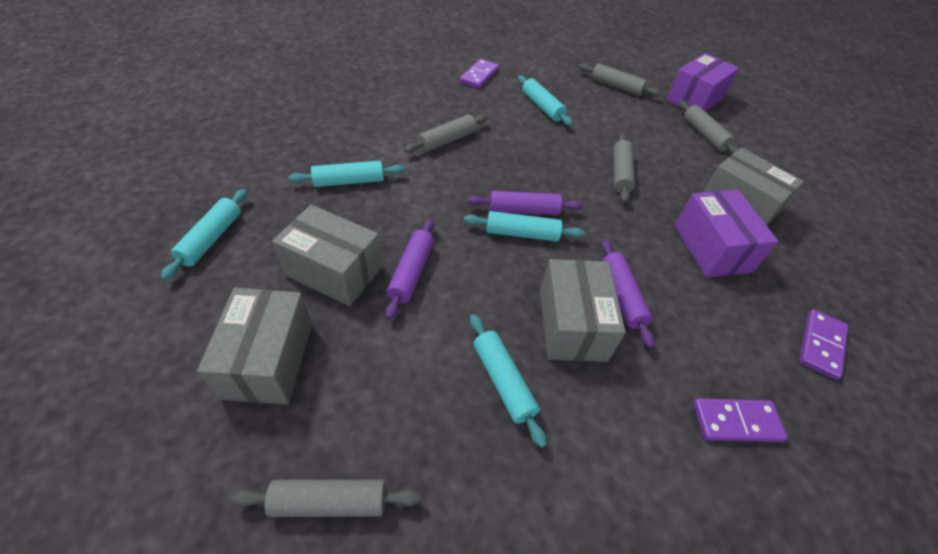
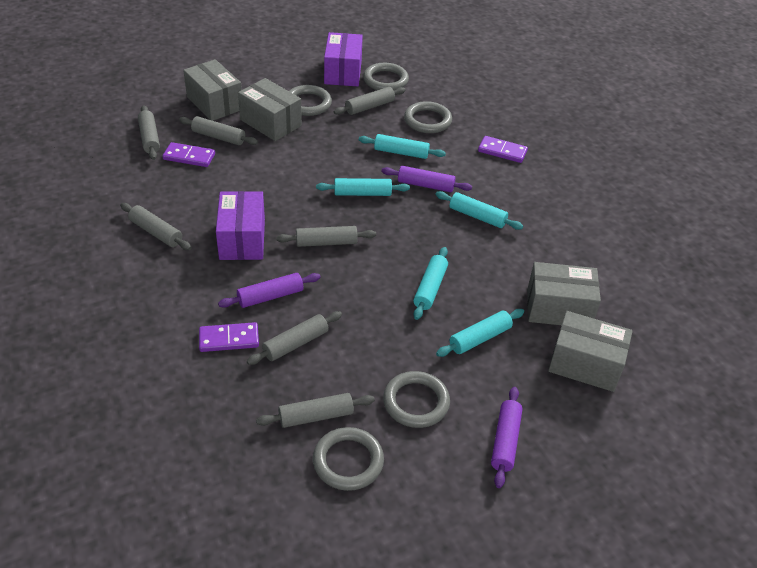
grey ring: none = 0 -> [289,85,332,116] [313,427,384,491] [363,63,409,91] [383,371,450,428] [404,101,452,133] = 5
grey rolling pin: [230,480,421,517] [404,114,488,153] [579,63,661,96] [613,134,635,203] [679,101,739,155] = 5 -> [120,203,191,250] [138,105,160,160] [179,116,258,145] [247,311,342,365] [256,393,375,428] [276,226,376,247] [334,87,406,115] = 7

